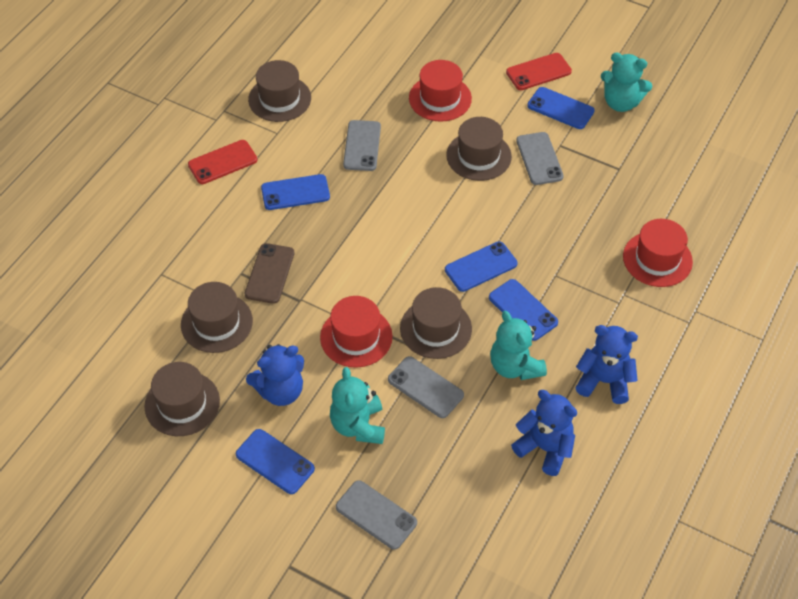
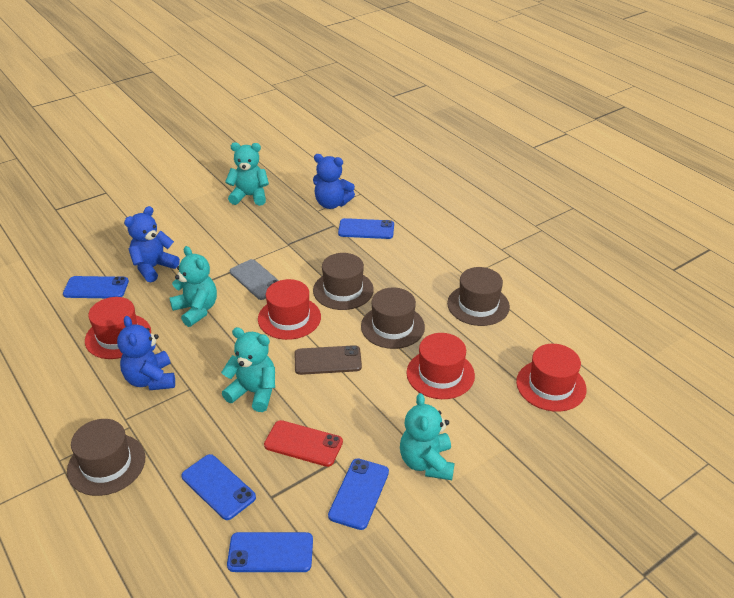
brown hat: [144,362,220,436] [181,282,253,353] [248,60,311,122] [400,287,472,359] [446,117,512,181] = 5 -> [67,419,145,496] [313,253,374,310] [361,287,425,349] [447,267,510,326] = 4
grey phone: [336,480,417,550] [343,120,381,171] [388,356,464,418] [516,132,564,185] = 4 -> [230,259,279,300] = 1
red hat: [320,296,393,368] [409,60,472,122] [623,219,693,287] = 3 -> [85,297,151,359] [258,279,321,340] [406,333,475,399] [516,344,587,412] = 4
red phone: [188,140,258,184] [506,53,572,90] = 2 -> [264,420,343,467] = 1
turquoise teddy bear: [330,367,385,444] [490,311,547,380] [601,53,652,112] = 3 -> [169,246,217,327] [221,327,275,412] [225,142,269,206] [400,393,455,480] = 4

